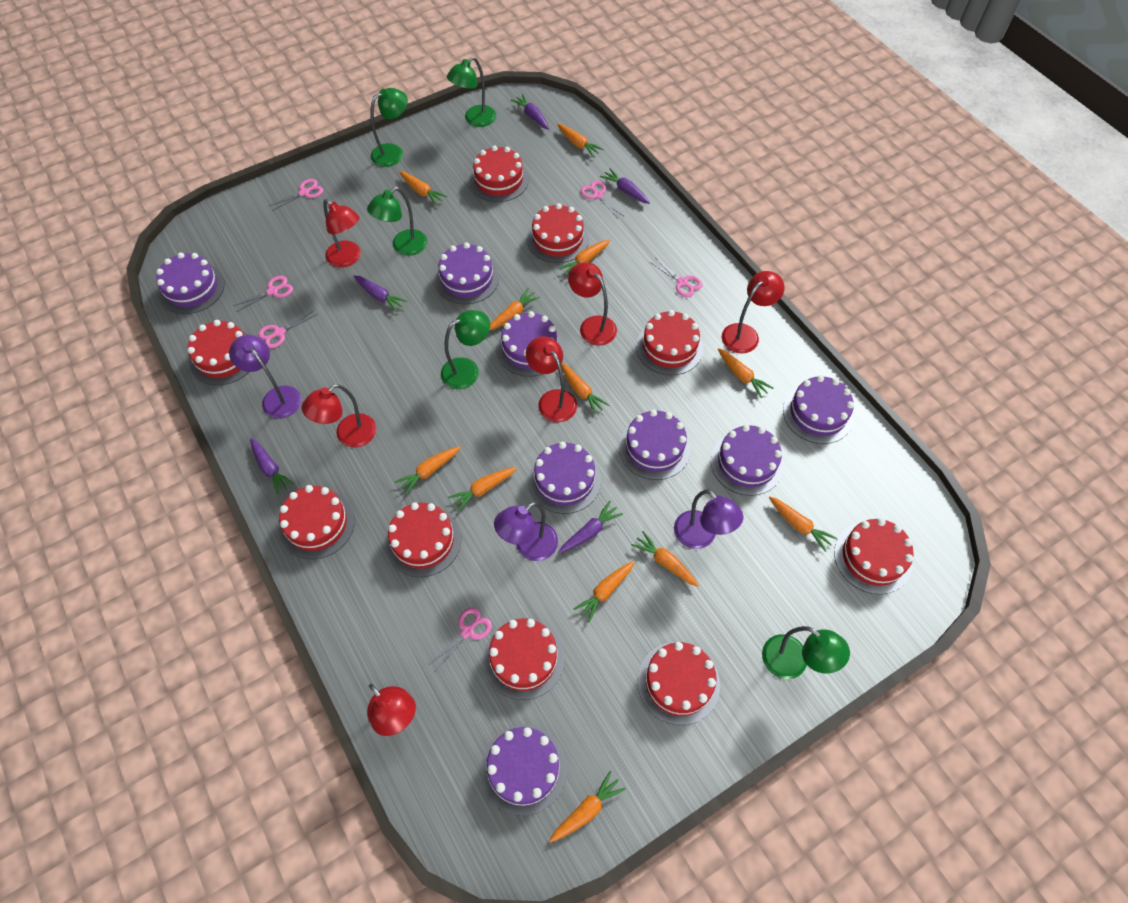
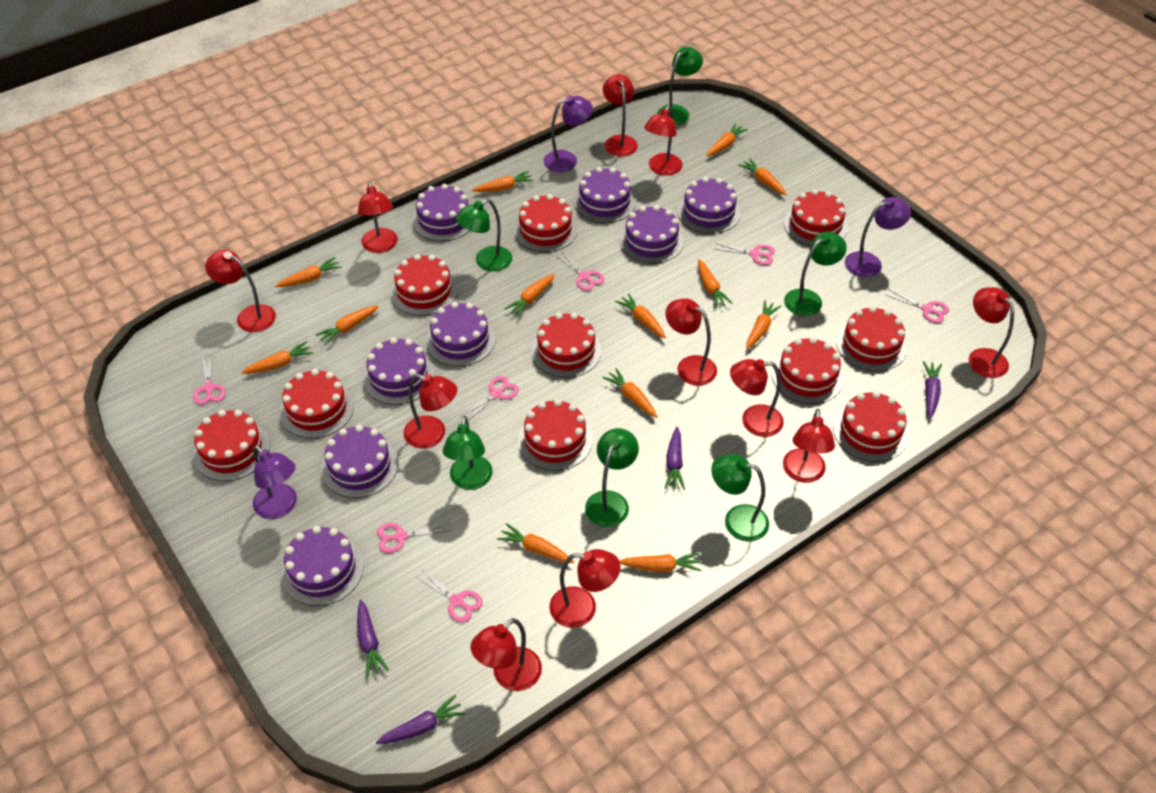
green lamp: [367,187,427,256] [371,88,408,167] [441,310,490,389] [447,57,496,127] [762,626,850,679] = 5 -> [443,416,493,490] [456,199,512,272] [585,428,639,527] [657,46,703,125] [711,454,769,542] [784,231,847,316] = 6
orange carrot: [395,446,461,495] [399,171,447,206] [448,467,517,512] [489,288,540,331] [549,771,626,843] [557,124,604,158] [559,239,610,274] [561,363,609,415] [574,561,635,623] [631,531,699,587] [718,348,773,398] [769,497,837,552] = 12 -> [241,341,313,374] [275,257,342,287] [316,305,379,345] [472,171,534,192] [497,523,574,563] [504,274,555,317] [602,368,658,418] [615,293,666,339] [620,553,701,572] [698,259,732,308] [706,123,748,156] [738,159,786,195] [746,300,781,349] = 13
pink scissors: [234,276,293,312] [258,310,318,348] [269,179,323,211] [427,607,492,671] [581,181,623,218] [650,258,703,297] = 6 -> [193,354,226,405] [377,523,451,553] [415,570,483,623] [460,376,519,421] [555,251,604,291] [714,243,775,265] [886,290,949,323] = 7
purple carrot: [250,438,295,495] [354,275,408,312] [511,94,549,130] [558,501,623,553] [600,168,650,204] = 5 -> [357,599,389,677] [376,695,465,744] [664,427,685,490] [923,361,942,418] = 4
red cake: [187,320,249,385] [279,485,355,559] [385,502,461,577] [469,145,529,202] [483,619,564,700] [527,203,589,263] [636,310,703,375] [638,642,720,725] [834,518,914,594] = 9 -> [193,410,270,481] [280,369,354,438] [390,254,458,316] [514,194,578,252] [518,399,593,471] [531,313,602,378] [772,337,844,404] [784,189,848,246] [833,391,909,462] [836,306,907,372] = 10
red lamp: [302,384,376,448] [323,199,361,268] [367,684,416,736] [526,336,577,422] [568,262,617,346] [721,271,785,354] = 6 -> [205,250,276,332] [358,181,398,253] [404,374,457,448] [470,618,542,691] [549,549,620,628] [603,74,638,157] [644,105,683,176] [665,298,717,385] [730,359,784,437] [783,409,835,483] [968,287,1014,378] = 11

